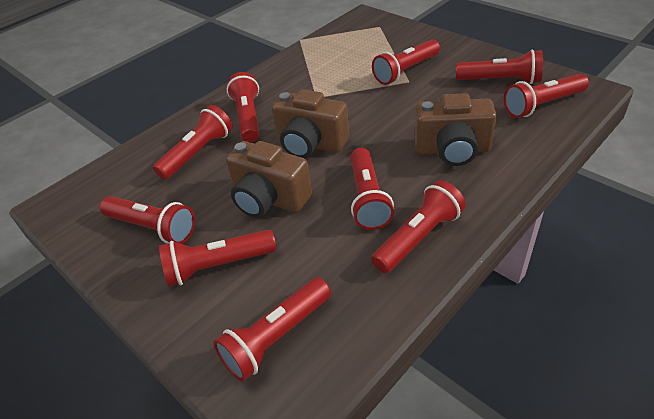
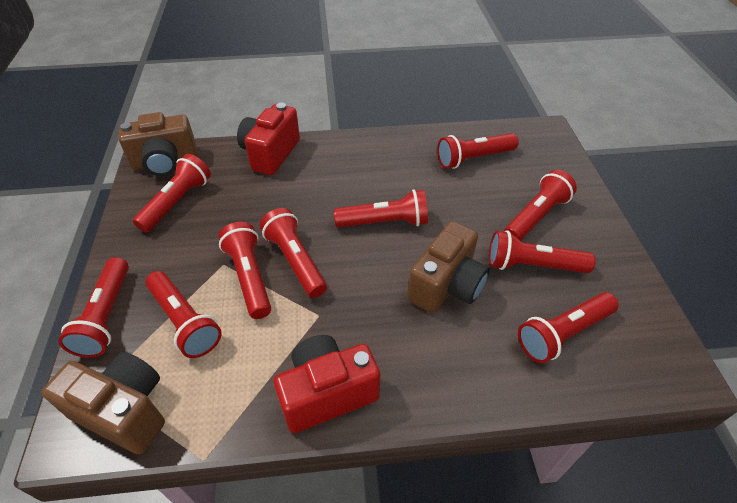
red camera: none = 0 -> [237,103,300,175] [274,335,381,433] = 2

